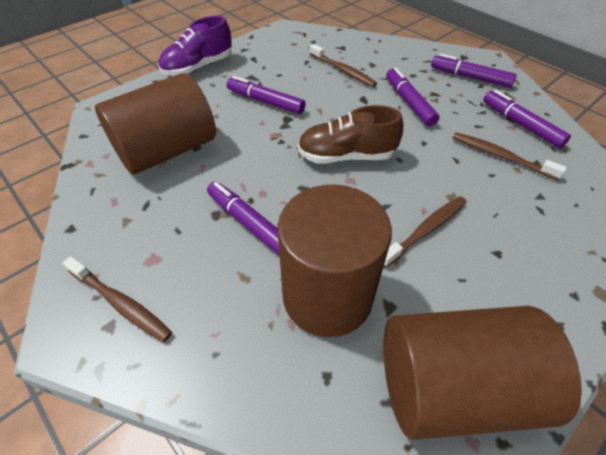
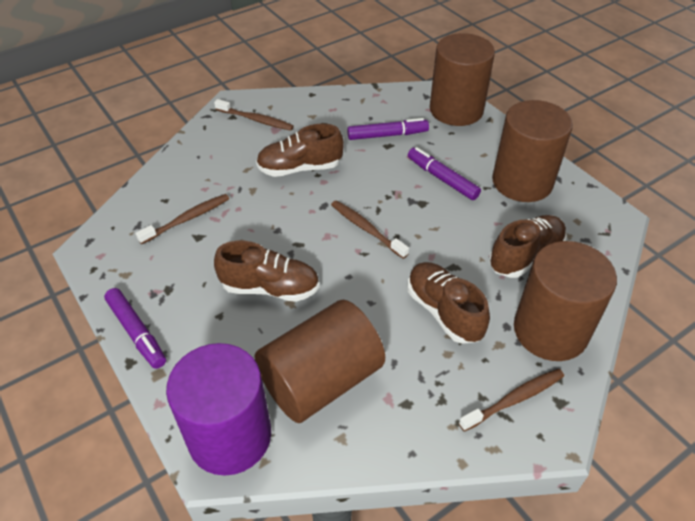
brown cylinder: [95,73,216,174] [278,184,392,337] [383,306,582,440] = 3 -> [255,300,385,423] [430,33,495,126] [492,100,573,202] [514,241,617,361] = 4
brown shoe: [298,105,403,164] = 1 -> [214,241,319,302] [256,124,344,177] [408,262,490,344] [489,215,567,278] = 4
purple cylinder: none = 0 -> [166,343,271,475] = 1
purple marker: [207,182,280,256] [227,76,306,114] [386,67,439,126] [431,54,517,88] [483,90,571,148] = 5 -> [104,288,166,369] [347,118,429,140] [408,147,481,200] = 3
purple shoe: [159,16,232,76] = 1 -> none = 0

